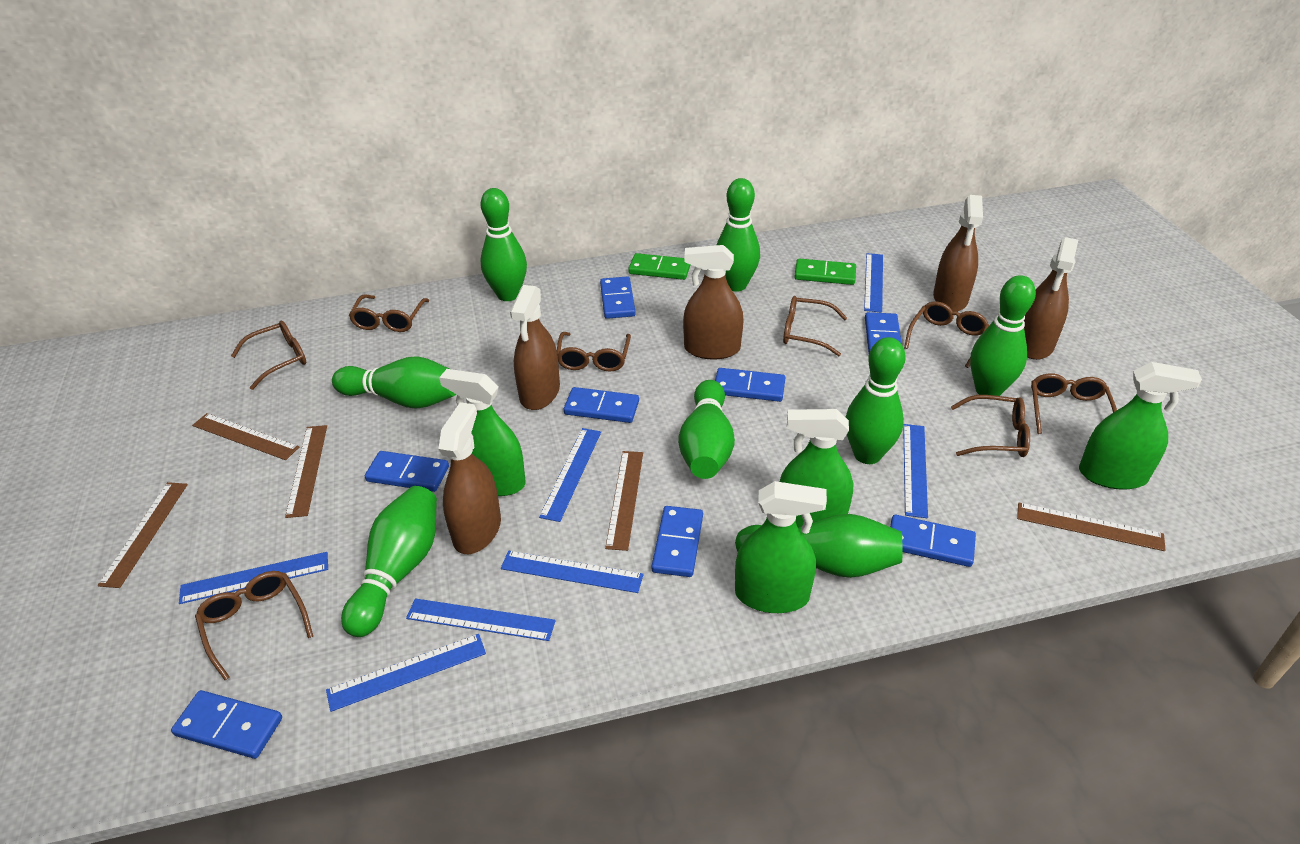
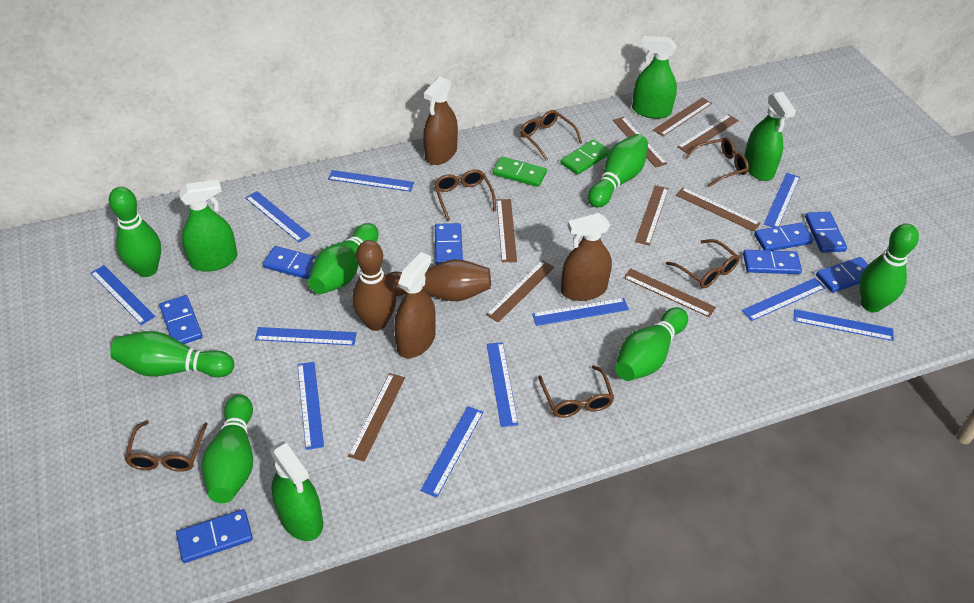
blue ruler: [179,552,328,604] [326,634,486,712] [406,598,556,641] [501,551,644,593] [539,428,601,522] [864,253,883,313] [903,424,928,518] = 7 -> [91,265,156,325] [245,191,311,242] [255,327,357,346] [297,362,324,450] [328,170,414,192] [420,406,483,497] [487,342,518,427] [532,298,629,326] [742,278,825,321] [764,173,800,227] [794,309,894,341] = 11
brown bowling pin: none = 0 -> [352,240,396,331] [385,259,491,301] = 2
brown glasses: [195,571,313,680] [231,321,306,390] [349,294,429,332] [557,332,631,371] [783,296,847,356] [904,301,989,368] [951,395,1030,457] [1031,373,1117,434] = 8 -> [125,420,208,472] [434,169,496,221] [520,110,582,160] [538,365,614,418] [666,239,740,288] [685,137,749,187] = 6
brown ruler: [98,482,188,588] [192,413,299,460] [285,425,327,518] [605,451,643,551] [1017,503,1166,551] = 5 -> [348,373,405,462] [486,260,554,323] [497,199,517,262] [613,117,667,168] [624,268,716,317] [635,185,669,245] [653,97,712,136] [676,187,760,232] [677,114,739,154] = 9
brown spray bottle: [438,402,501,554] [510,285,560,410] [683,245,744,359] [933,195,983,312] [1024,237,1078,360] = 5 -> [394,252,436,358] [423,76,458,165] [561,213,612,301] = 3
green bowling pin: [332,357,456,409] [341,486,437,637] [480,188,527,301] [678,380,735,479] [717,178,760,292] [735,514,902,578] [846,337,906,464] [970,275,1036,396] = 8 -> [109,187,161,277] [110,331,234,377] [202,395,253,503] [308,223,379,294] [588,134,648,208] [615,307,688,381] [859,224,919,312] = 7

